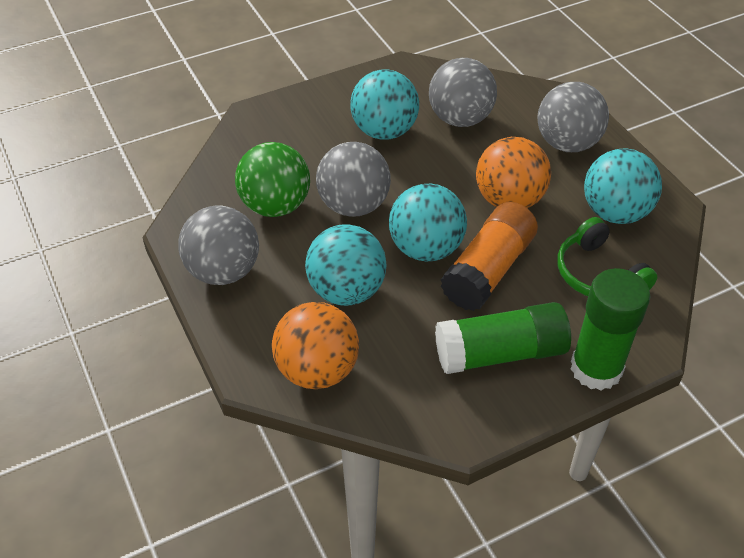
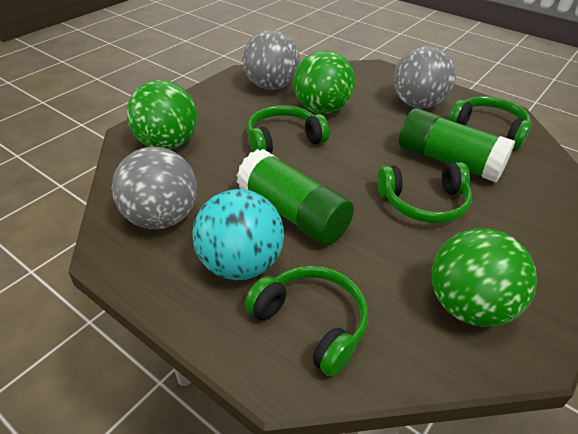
green ball: [235,142,310,217] = 1 -> [126,80,197,149] [294,50,355,114] [432,228,537,327] = 3
green headphones: [558,217,657,296] = 1 -> [245,266,368,377] [247,105,329,153] [377,162,472,223] [449,96,531,149] = 4
grey ball: [178,206,259,285] [316,142,391,217] [429,58,497,127] [537,82,609,152] = 4 -> [112,147,197,229] [243,30,300,90] [393,46,456,108] = 3
orange ball: [272,302,359,389] [476,137,551,208] = 2 -> none = 0
orange glue stick: [441,202,538,311] = 1 -> none = 0
turquoise ball: [305,224,387,306] [350,70,419,140] [389,184,467,262] [584,148,662,224] = 4 -> [192,189,284,280] = 1

